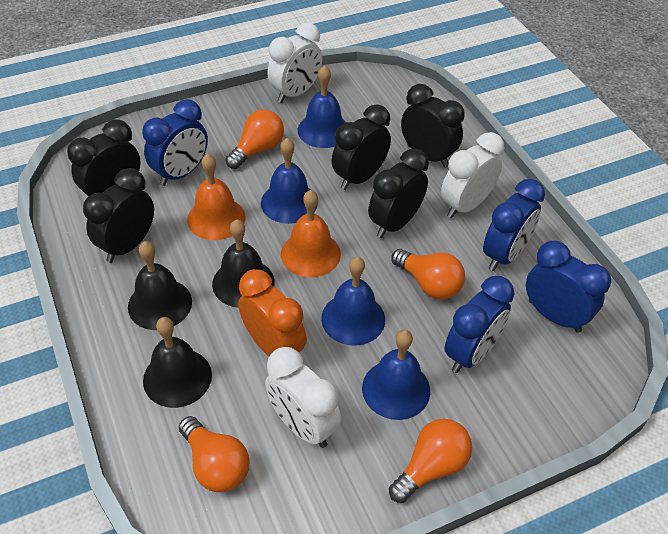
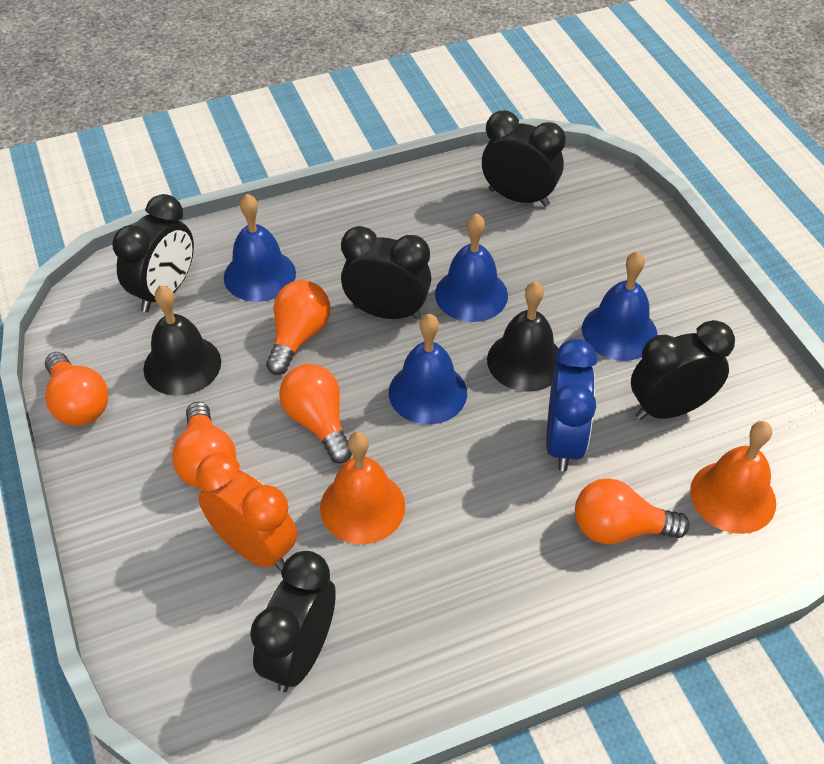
black bell: [128,241,192,330] [143,317,212,408] [212,220,274,308] = 3 -> [143,285,221,396] [487,281,558,392] = 2
blue clock: [142,99,208,186] [444,276,514,373] [483,179,545,271] [526,241,611,333] = 4 -> [546,339,597,472] = 1
orange light bulb: [179,416,250,492] [226,109,284,169] [389,419,472,503] [391,249,465,299] = 4 -> [45,352,108,426] [172,402,236,488] [266,280,330,375] [279,364,352,463] [575,478,690,544] = 5
white clock: [265,347,341,448] [268,23,322,103] [441,132,504,218] = 3 -> none = 0

